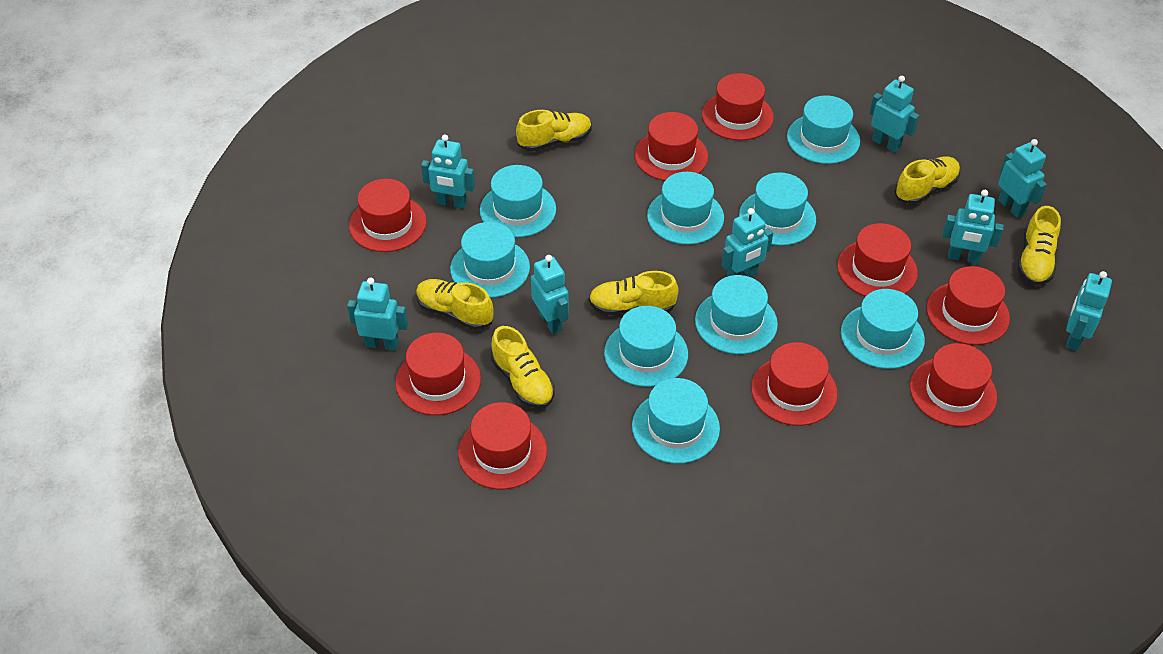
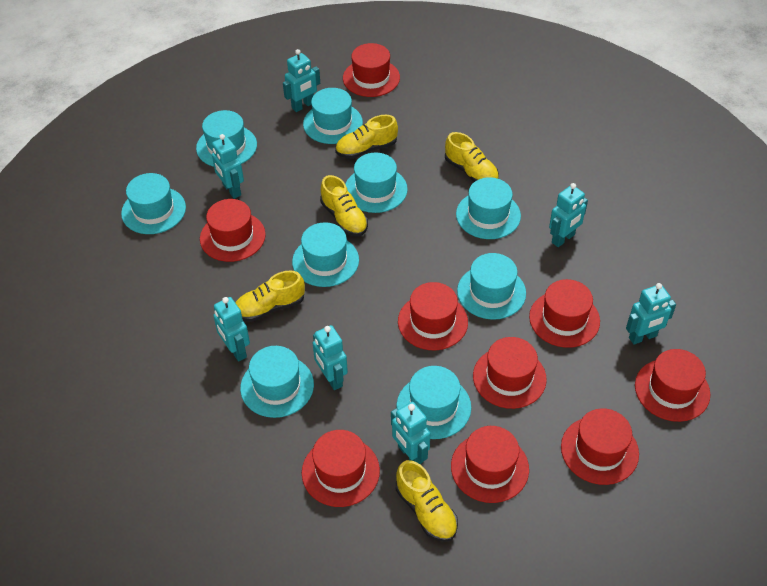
turquoise robot: [347,278,408,351] [421,135,475,209] [531,255,569,334] [722,208,773,277] [870,76,919,153] [942,190,1004,264] [998,139,1047,218] [1066,271,1112,351] = 8 -> [212,134,244,199] [213,297,250,362] [283,49,320,112] [313,325,348,390] [391,402,430,464] [549,183,588,247] [626,283,676,345] = 7
yellow shoe: [416,279,493,330] [491,326,554,409] [516,110,592,151] [589,271,679,315] [894,156,960,204] [1018,206,1061,285] = 6 -> [235,270,305,322] [320,175,368,236] [335,115,398,159] [396,460,458,542] [445,132,499,182] = 5

